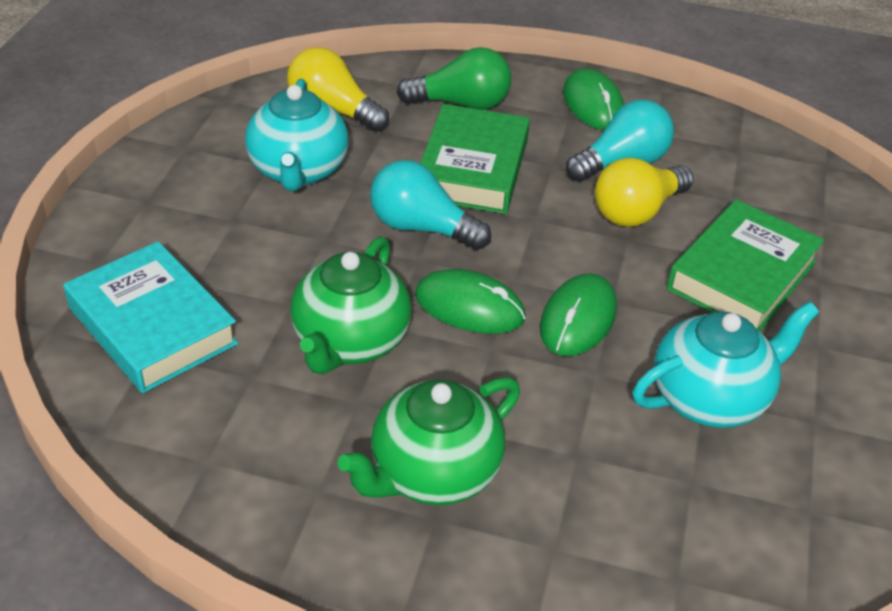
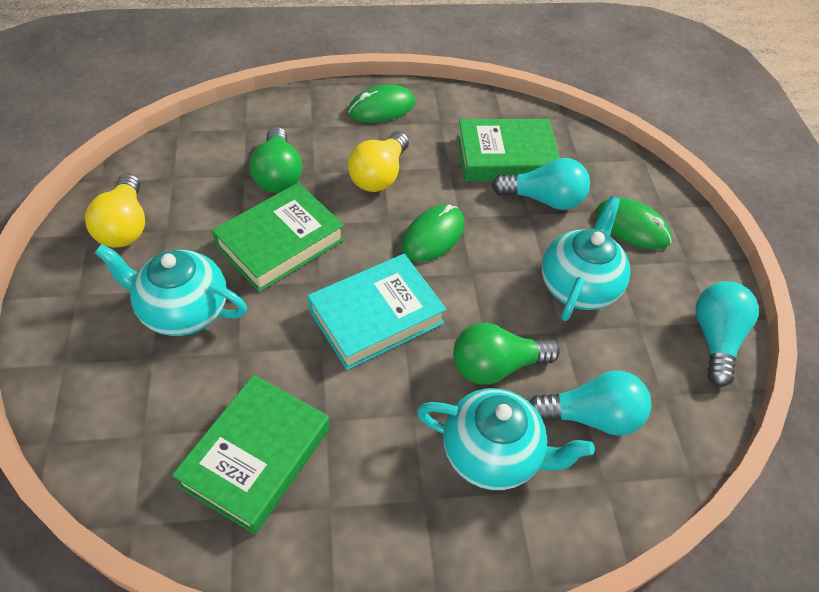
green book: [420,104,530,214] [667,199,824,331] = 2 -> [172,375,330,534] [212,183,344,292] [457,119,560,181] = 3
green light bulb: [397,47,511,110] = 1 -> [250,127,302,193] [453,323,560,385] = 2
green teapot: [290,236,411,374] [338,377,520,505] = 2 -> none = 0
turquoise light bulb: [370,160,491,250] [566,100,674,182] = 2 -> [492,158,590,210] [529,371,651,436] [695,281,759,387] = 3
turquoise teapot: [245,79,349,191] [633,301,819,428] = 2 -> [95,244,247,336] [417,388,595,490] [542,196,630,321] = 3

